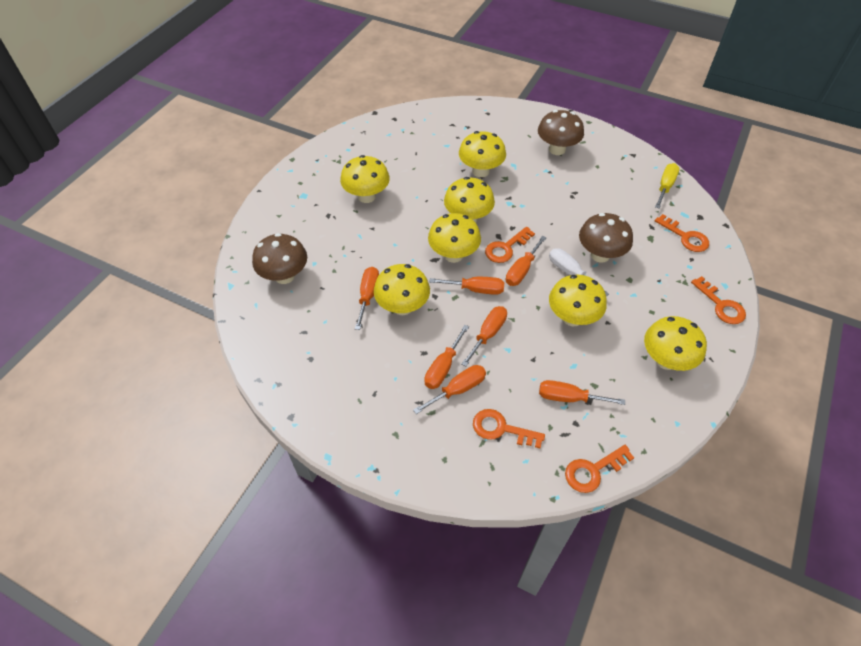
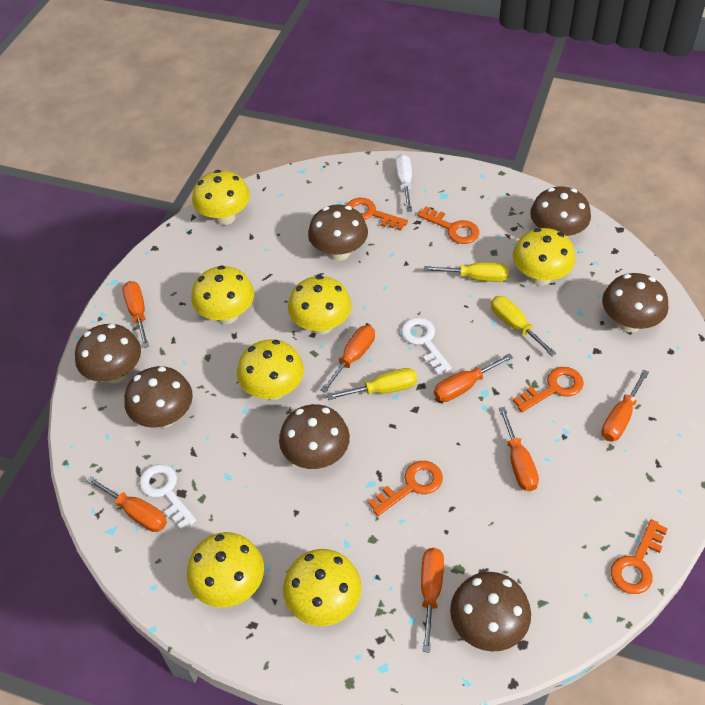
brown mushroom: [252,233,307,284] [538,110,584,155] [579,213,633,263] = 3 -> [75,324,141,383] [124,366,193,428] [279,404,350,469] [308,204,368,261] [450,572,531,652] [530,186,591,237] [602,273,669,332] = 7
white key: none = 0 -> [139,464,197,530] [401,317,452,374] = 2
yellow screwdriver: [655,163,680,208] = 1 -> [327,368,417,400] [424,262,509,282] [491,296,556,356] = 3

